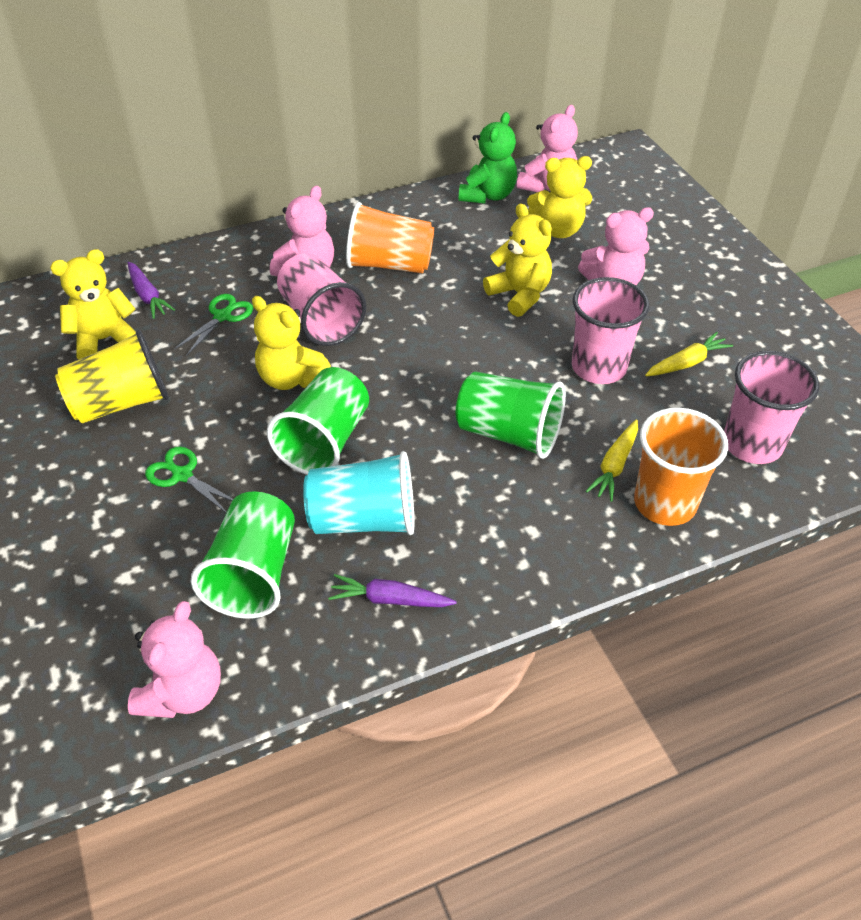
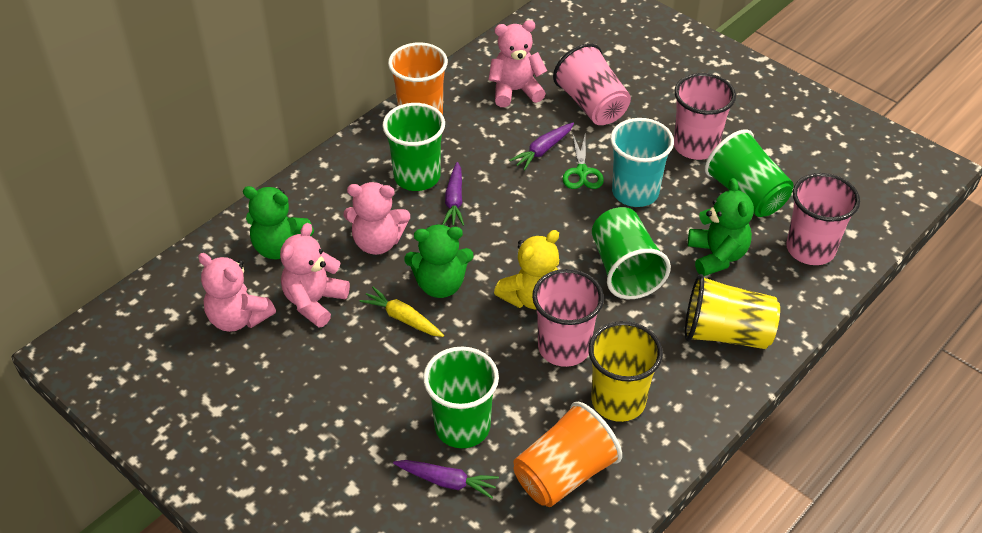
green cup: [191,491,295,619] [267,367,369,475] [456,372,566,459] = 3 -> [382,103,445,191] [423,346,499,448] [592,207,671,299] [705,129,794,217] = 4
green scissors: [145,447,233,513] [174,294,253,356] = 2 -> [563,132,604,189] = 1
green teddy bear: [459,112,517,204] = 1 -> [243,186,314,260] [404,224,474,298] [688,178,754,276] = 3
pink cup: [277,253,366,346] [572,277,649,384] [724,351,819,464] = 3 -> [532,269,604,367] [553,43,631,125] [674,73,736,160] [786,173,860,265] = 4
purple carrot: [127,262,175,319] [328,574,457,607] = 2 -> [393,460,499,499] [442,162,464,226] [509,123,574,170] = 3
yellow carrot: [585,419,638,502] [645,332,733,376] = 2 -> [360,287,444,337] = 1
yellow cup: [55,330,169,423] = 1 -> [588,321,663,422] [685,274,780,349] = 2
yellow teddy bear: [50,249,136,360] [252,296,331,390] [483,204,552,317] [527,156,592,238] = 4 -> [494,230,559,309] = 1

